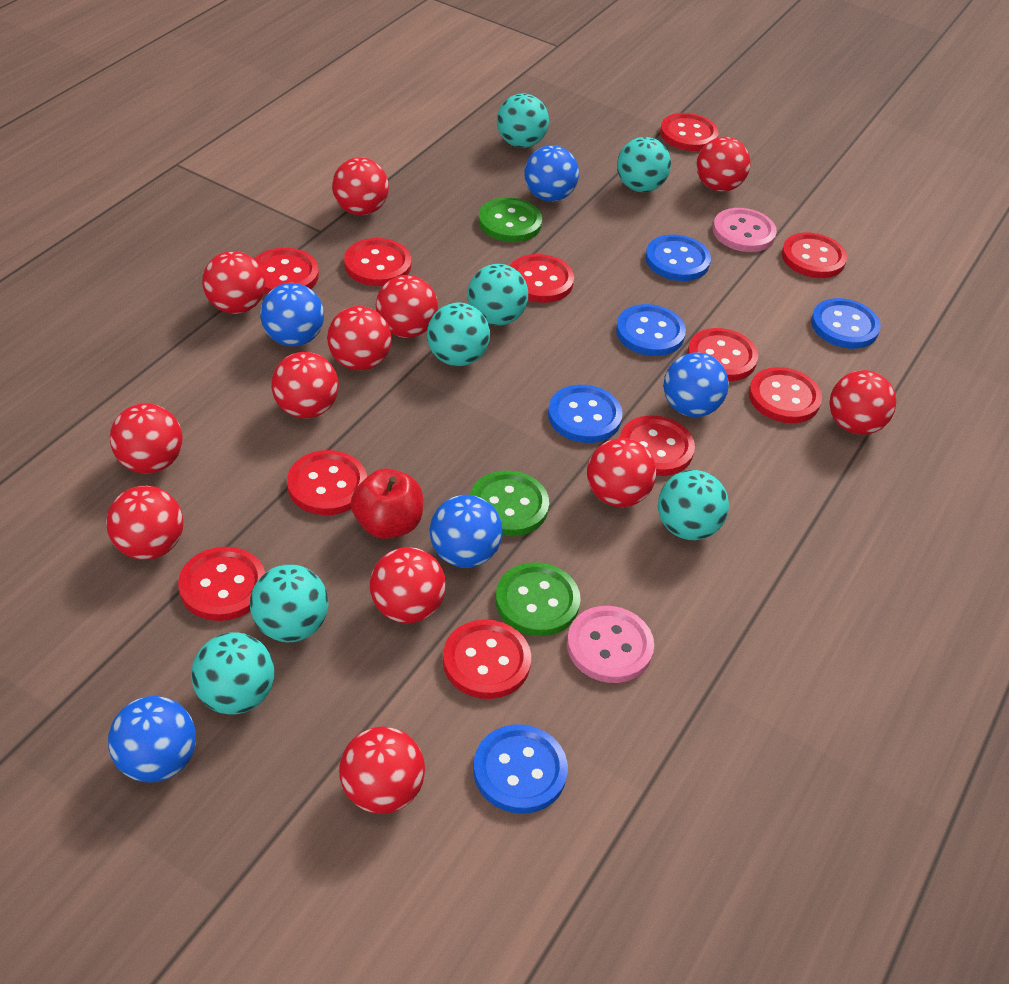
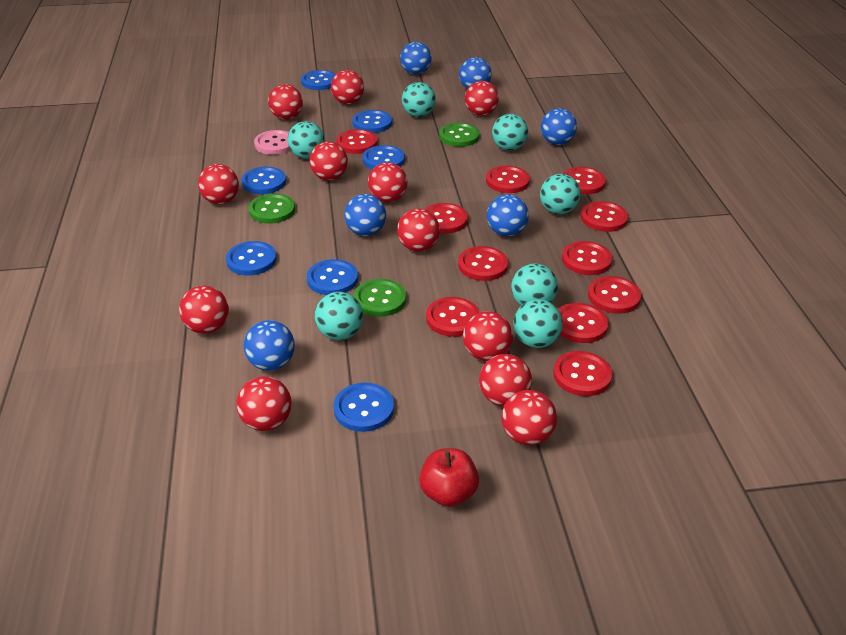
blue ball: [108,696,196,783] [260,283,324,346] [430,495,503,568] [524,145,579,202] [663,352,729,417] = 5 -> [244,320,295,371] [344,194,386,236] [400,42,432,74] [459,57,491,89] [487,194,529,236] [541,108,577,145] = 6
blue button: [473,724,568,814] [548,385,623,443] [616,304,686,356] [645,235,711,281] [811,298,881,349] = 5 -> [226,241,277,276] [241,167,286,194] [301,70,336,90] [307,259,358,295] [333,383,394,432] [352,110,392,133] [363,145,405,169] = 7
pink button: [567,606,654,683] [713,208,777,252] = 2 -> [254,130,291,155] = 1

